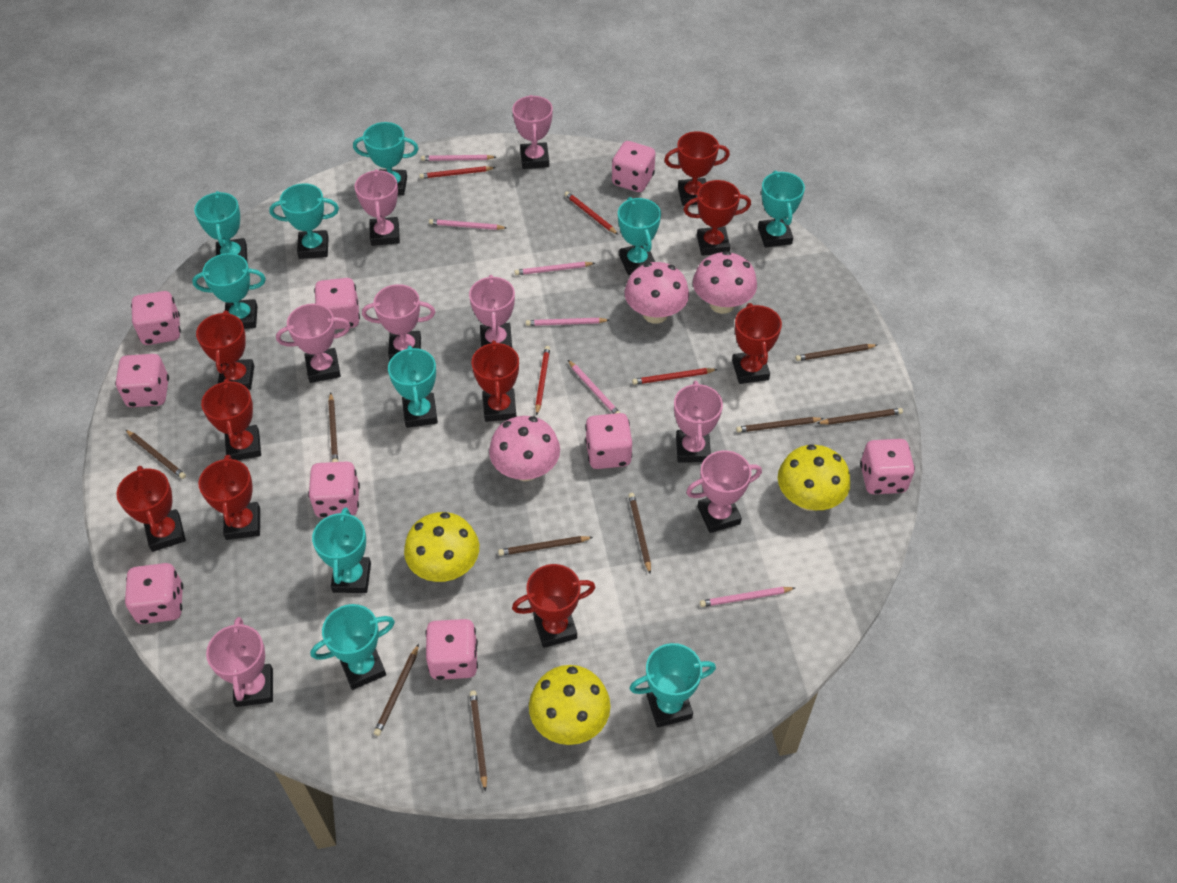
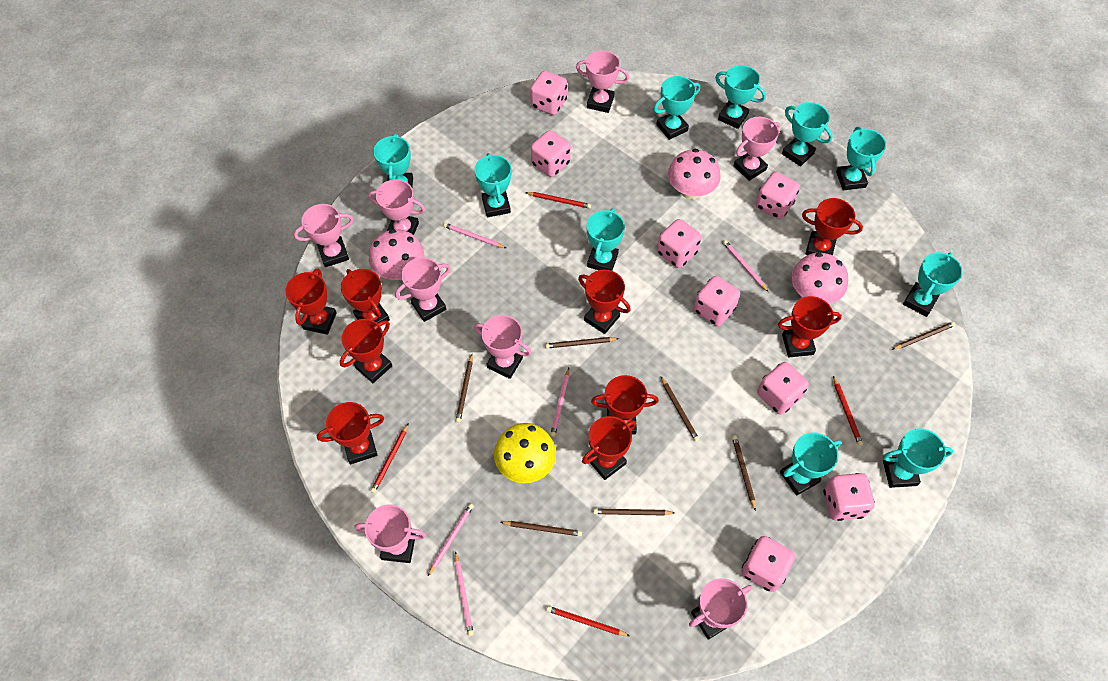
brown pencil: [126,430,186,479] [328,393,338,462] [374,644,419,736] [470,691,487,792] [498,536,593,556] [628,493,651,574] [736,417,824,433] [795,344,877,361] [817,408,903,425] = 9 -> [456,354,473,423] [501,521,582,536] [545,337,619,349] [593,509,675,516] [661,377,699,442] [732,435,756,511] [892,322,956,350] = 7
pink dice: [115,354,169,407] [125,563,183,624] [131,291,181,345] [308,461,360,518] [314,278,360,330] [425,619,478,680] [585,413,632,469] [612,141,655,192] [860,439,915,494] = 9 -> [530,71,567,115] [531,130,571,177] [657,219,701,268] [694,276,740,326] [741,536,795,592] [756,172,800,219] [757,362,809,414] [823,473,875,521] = 8
pink pencil: [421,155,496,161] [429,219,507,230] [515,262,595,275] [526,318,609,326] [568,360,620,414] [700,587,795,607] = 6 -> [428,504,474,576] [443,223,506,248] [455,551,474,636] [550,368,569,437] [723,240,768,292] = 5
yellow mushroom: [404,512,479,582] [529,665,611,745] [778,444,850,511] = 3 -> [494,423,556,483] = 1

